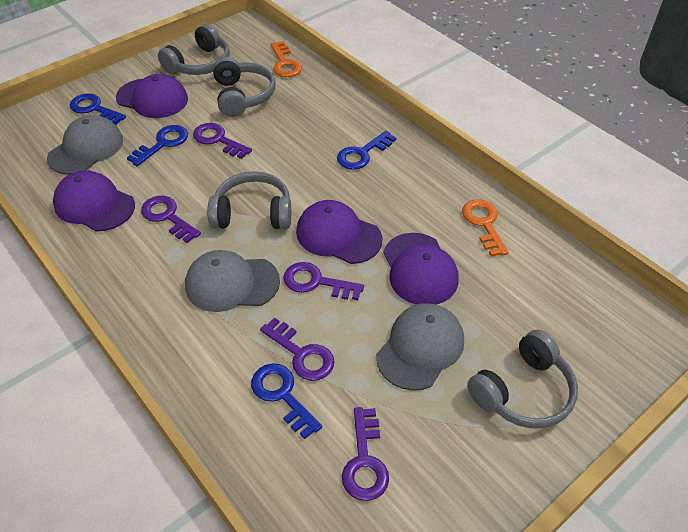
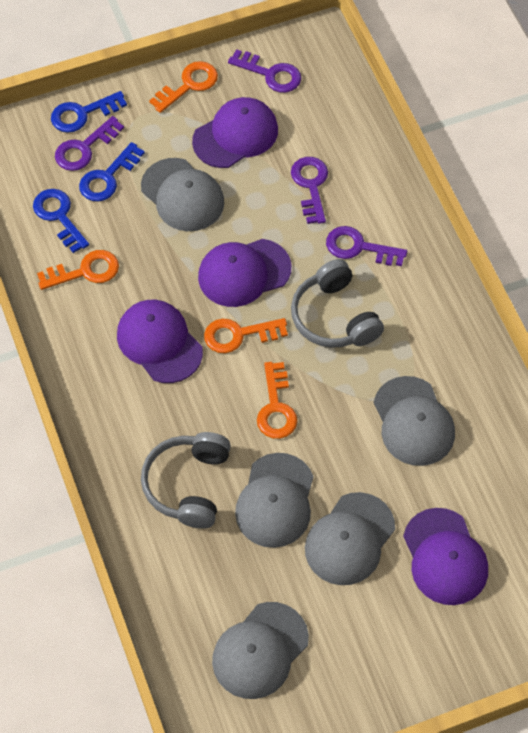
blue key: [70,93,126,125] [127,125,188,166] [251,363,322,439] [337,131,396,170] = 4 -> [33,189,89,253] [51,91,127,133] [79,142,145,201] = 3
grey cap: [47,115,123,175] [185,250,280,312] [376,303,464,391] = 3 -> [141,158,224,231] [212,602,309,699] [235,453,314,548] [305,492,395,585] [374,376,455,466] = 5
grey headphones: [158,24,230,75] [207,171,291,229] [213,57,275,117] [467,330,578,429] = 4 -> [141,432,231,529] [291,259,384,348] = 2
orange key: [270,41,302,77] [462,199,509,257] = 2 -> [37,250,119,290] [149,61,218,113] [204,318,288,353] [257,362,297,439] = 4
purple key: [141,196,201,243] [193,123,252,159] [260,317,335,381] [283,262,364,300] [342,407,389,501] = 5 -> [55,116,124,171] [228,49,302,93] [291,157,328,224] [326,226,407,266] = 4

